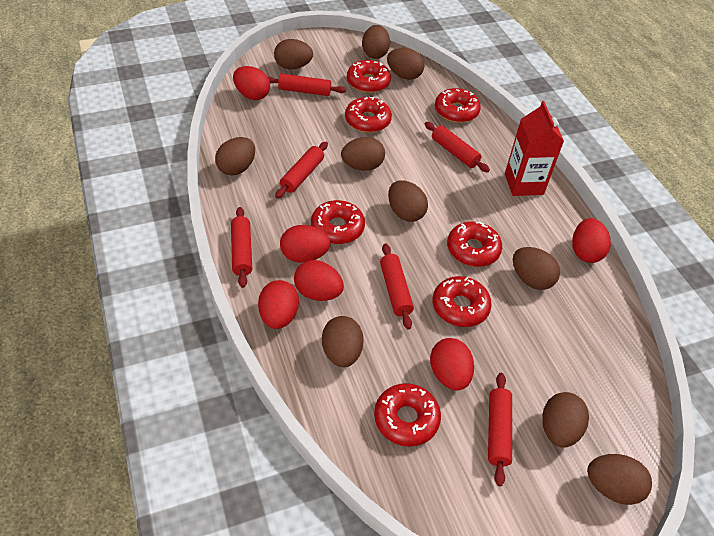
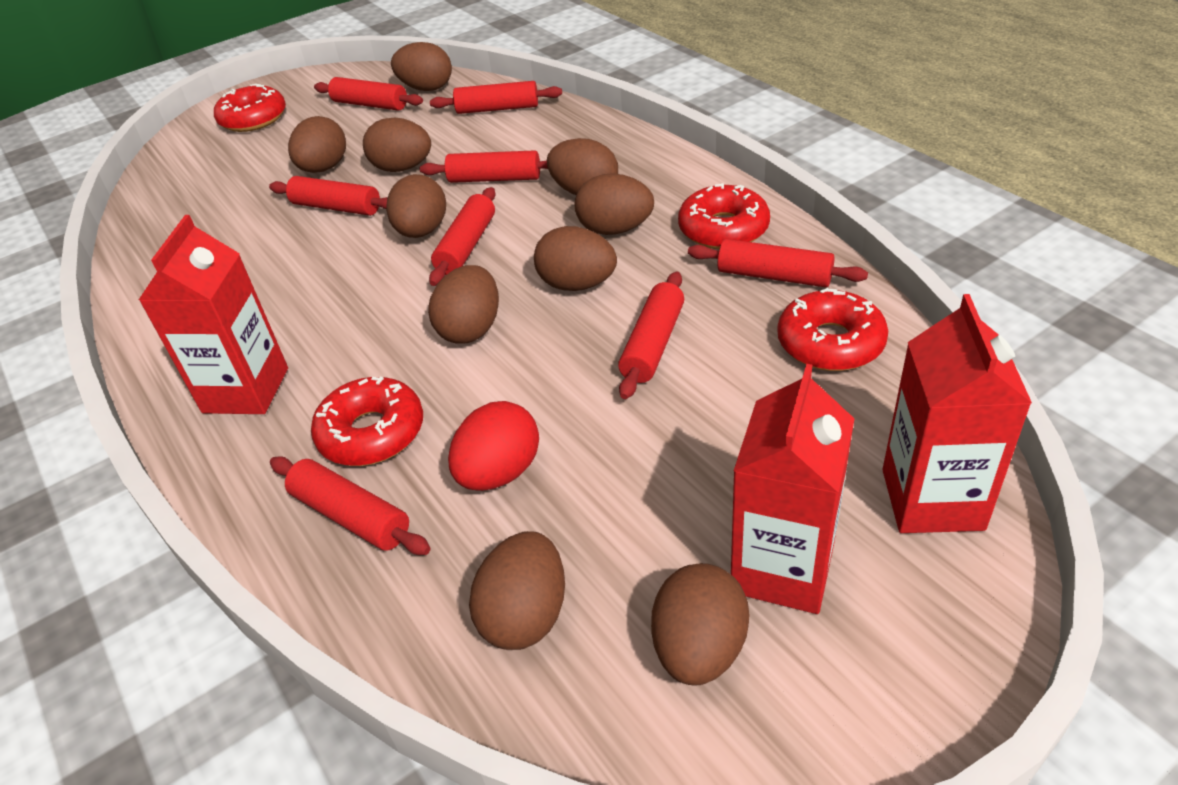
red carton: [505,101,564,196] = 1 -> [139,215,288,414] [731,364,854,614] [882,294,1032,533] = 3
red donut: [311,200,365,244] [345,97,392,133] [347,60,391,93] [374,383,441,447] [433,276,492,327] [435,88,481,123] [447,221,502,267] = 7 -> [214,84,286,132] [311,377,423,466] [678,183,770,249] [777,288,888,371] = 4
red egg: [233,66,270,100] [258,280,299,329] [280,225,331,263] [294,260,344,301] [430,338,474,391] [572,218,611,263] = 6 -> [448,401,539,491] = 1
red rolling pin: [231,207,252,288] [268,74,346,96] [275,142,328,199] [380,243,414,330] [425,122,490,173] [488,373,512,486] = 6 -> [269,176,387,216] [270,456,431,555] [314,77,423,111] [420,150,548,183] [429,187,496,286] [430,81,562,114] [618,271,684,399] [688,239,868,287] = 8

